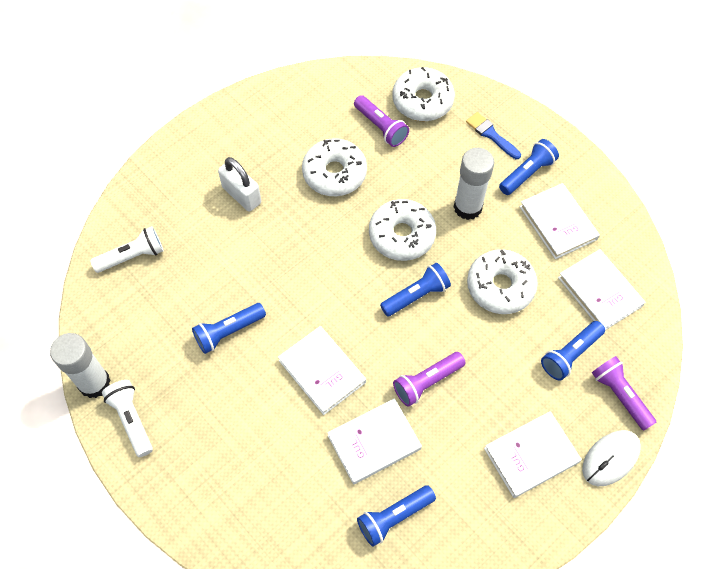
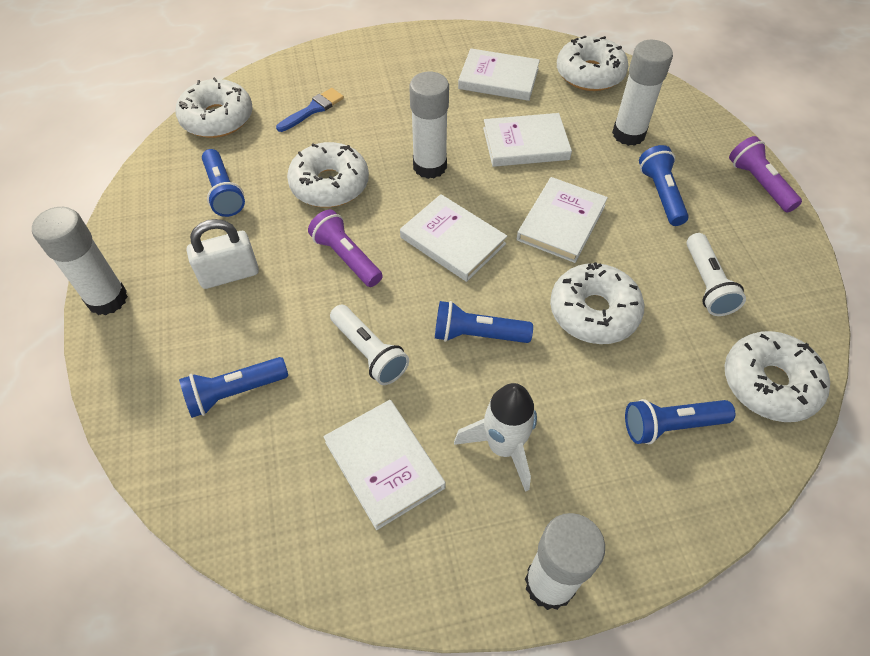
purple flashlight: [354,95,409,147] [393,352,465,407] [592,356,656,431] = 3 -> [308,210,383,287] [729,136,802,213] = 2
white donut: [302,138,367,196] [369,199,436,261] [393,67,455,121] [467,249,538,314] = 4 -> [176,77,253,138] [287,142,369,207] [550,262,644,344] [557,36,628,91] [725,331,830,422] = 5
white glue stick: [50,333,111,398] [454,148,494,220] = 2 -> [32,207,128,315] [409,72,449,179] [525,513,605,610] [612,40,673,146] = 4
white mouse: [582,430,641,486] = 1 -> none = 0
white rocket: none = 0 -> [454,383,537,492] = 1

